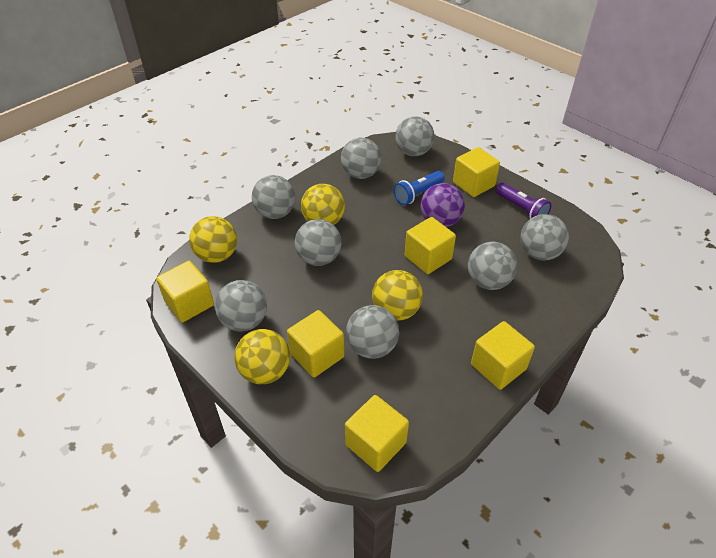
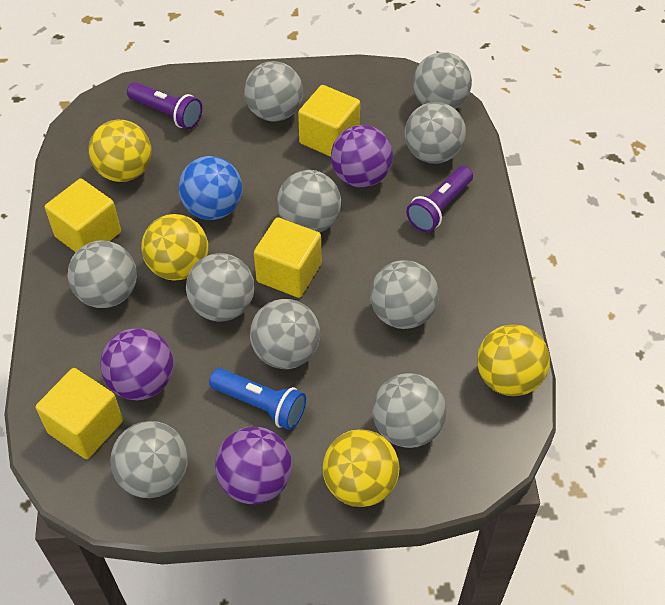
blue ball: none = 0 -> [178,156,243,220] = 1
grey ball: [215,280,267,331] [252,175,295,219] [295,219,341,266] [341,138,381,179] [346,305,399,359] [395,116,435,156] [468,242,517,290] [521,214,569,261] = 8 -> [68,240,137,308] [110,421,188,498] [186,253,254,322] [244,61,303,122] [250,299,320,369] [277,170,341,233] [370,260,439,329] [372,373,446,448] [405,102,466,164] [413,52,472,109] = 10
purple ball: [421,183,465,227] = 1 -> [100,328,174,400] [215,427,292,504] [331,125,393,188] = 3
purple flashlight: [496,183,552,219] = 1 -> [127,82,202,129] [406,166,473,232] = 2
yellow cube: [156,261,214,323] [287,310,344,377] [345,395,409,472] [405,217,456,274] [453,147,500,197] [471,321,535,390] = 6 -> [36,368,123,459] [45,179,121,252] [254,217,321,298] [298,85,360,157] = 4

